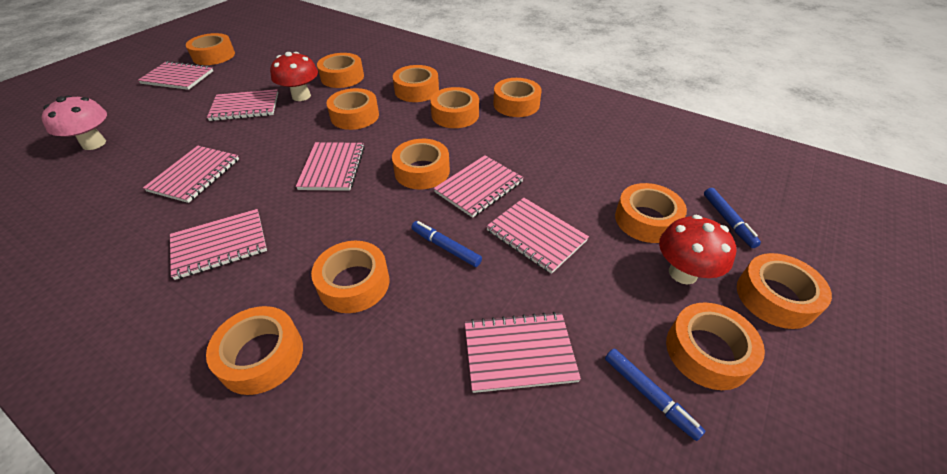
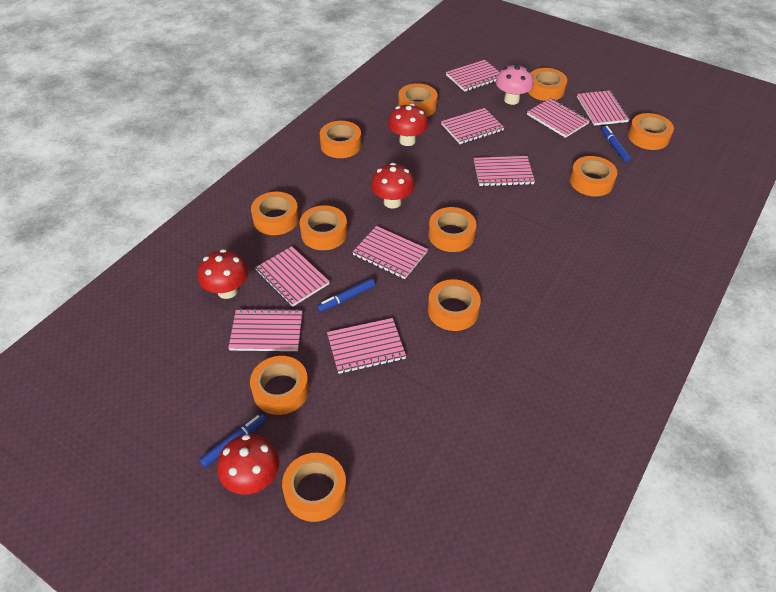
orange tape: [186,33,235,65] [206,306,303,395] [311,241,390,313] [317,53,364,88] [326,88,379,130] [392,139,450,189] [393,65,439,102] [430,87,479,128] [493,78,541,117] [615,183,687,243] [666,303,765,390] [737,253,832,329] = 12 -> [250,356,309,415] [251,192,299,235] [282,453,347,522] [300,205,347,250] [320,121,361,158] [398,83,438,117] [428,207,477,252] [428,279,481,331] [528,68,567,101] [570,156,617,196] [628,113,674,150] = 11
pink notebook: [138,61,213,90] [143,146,239,203] [170,209,267,280] [207,89,278,121] [296,142,365,191] [434,155,524,218] [465,312,581,393] [486,198,589,274] = 8 -> [228,308,303,351] [255,246,330,307] [327,318,406,374] [352,226,428,279] [441,108,505,144] [446,60,499,92] [474,156,535,186] [527,98,590,138] [577,90,630,126] = 9
red mushroom: [270,52,318,101] [659,215,736,285] = 2 -> [198,249,248,299] [217,434,279,495] [371,163,415,208] [388,104,428,146] = 4

